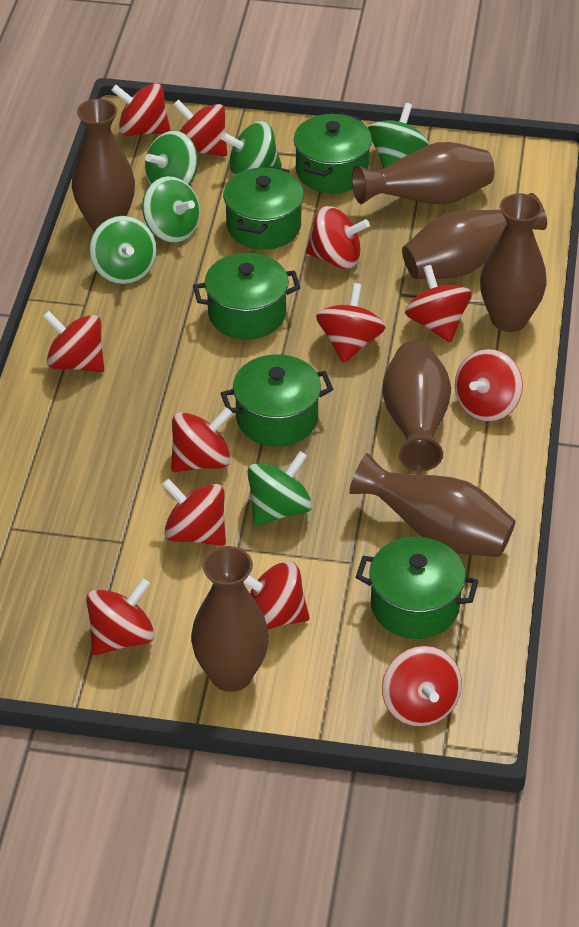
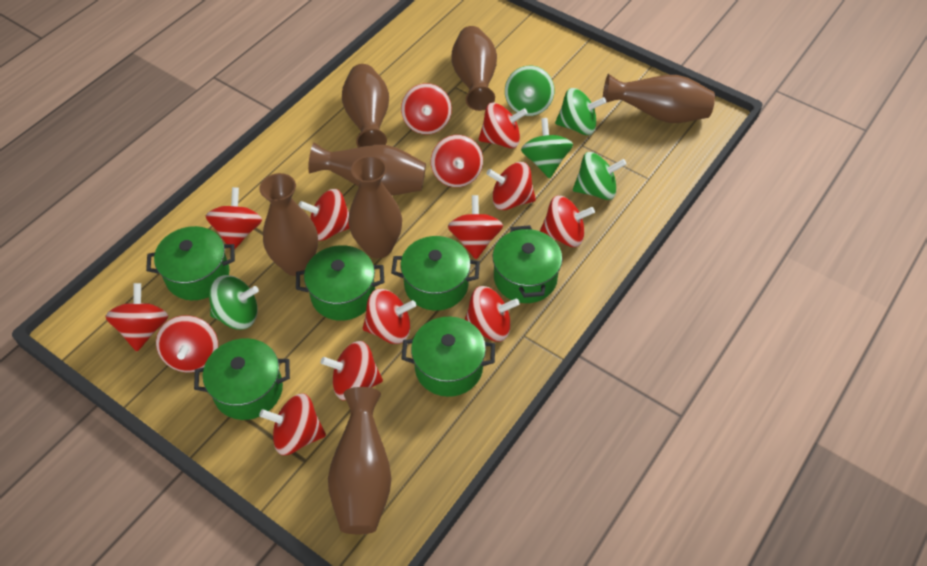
green pot: [193,253,300,339] [221,354,333,447] [223,166,304,250] [294,113,372,193] [356,537,479,639] = 5 -> [146,226,235,300] [194,338,290,420] [296,245,384,321] [391,236,480,311] [401,317,495,397] [493,225,562,303] = 6
green spinning top: [89,216,157,284] [142,176,200,243] [145,130,198,185] [221,121,282,176] [247,451,312,526] [368,103,429,168] = 6 -> [209,275,259,330] [505,66,554,116] [521,118,573,178] [555,88,606,135] [573,152,627,200] = 5
red spinning top: [43,311,104,372] [86,578,155,655] [111,83,171,136] [162,478,226,546] [171,407,232,472] [173,99,227,156] [243,561,310,630] [306,206,370,269] [316,283,385,363] [382,646,462,727] [405,265,472,343] [455,349,523,422] = 12 -> [105,283,168,351] [156,315,218,373] [206,187,262,250] [259,393,326,455] [299,189,350,241] [321,341,383,400] [363,289,416,344] [401,83,452,135] [431,135,483,187] [448,195,503,259] [464,286,520,342] [479,103,528,148] [486,162,536,210] [540,195,595,247] = 14

